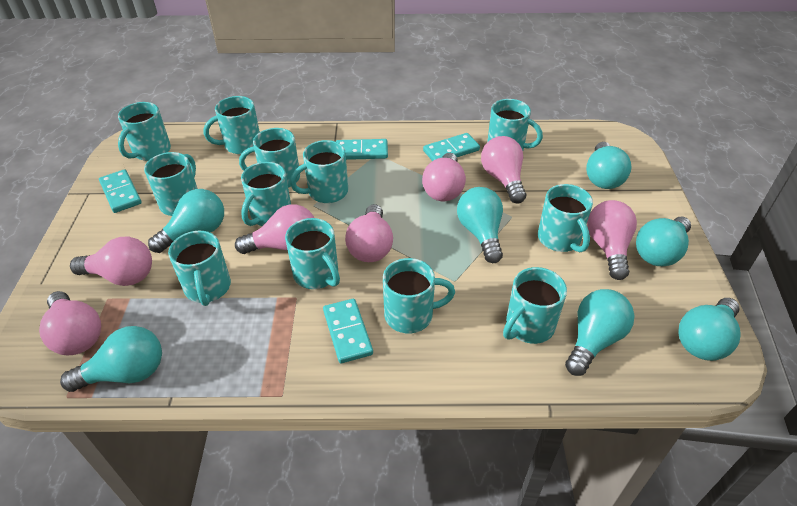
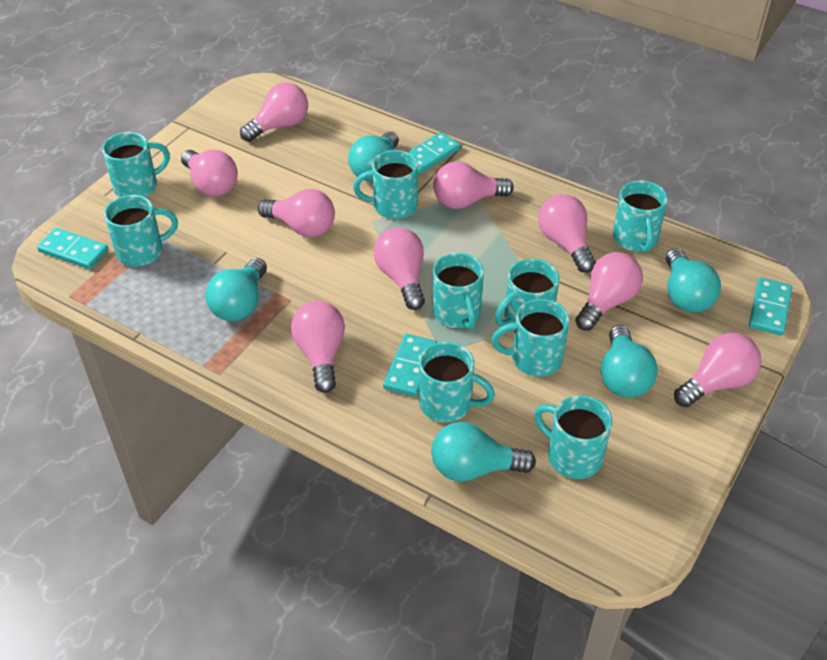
pink light bulb: [39,291,101,355] [70,237,152,286] [235,204,314,254] [345,204,393,262] [422,153,466,201] [481,136,526,203] [587,200,637,280] = 7 -> [181,150,238,197] [240,83,308,142] [258,189,335,237] [291,301,345,393] [374,227,425,310] [433,162,514,209] [538,194,596,273] [575,252,643,331] [674,333,761,407] = 9
turquoise light bulb: [60,326,162,392] [148,189,224,253] [457,187,503,263] [565,289,635,376] [586,142,631,189] [636,217,691,266] [679,298,741,361] = 7 -> [205,258,267,321] [348,131,399,182] [431,422,536,482] [601,325,658,398] [666,248,721,313] = 5
turquoise mug: [118,102,171,161] [144,152,198,216] [168,231,231,306] [203,96,260,154] [239,128,300,188] [241,162,291,226] [285,218,340,289] [290,140,348,203] [383,258,455,333] [487,99,543,151] [503,267,567,344] [538,184,593,252] = 12 -> [102,132,170,197] [104,195,178,267] [353,150,418,219] [419,342,495,422] [432,253,484,330] [491,299,570,377] [495,259,559,326] [534,395,612,479] [612,180,668,253] = 9

